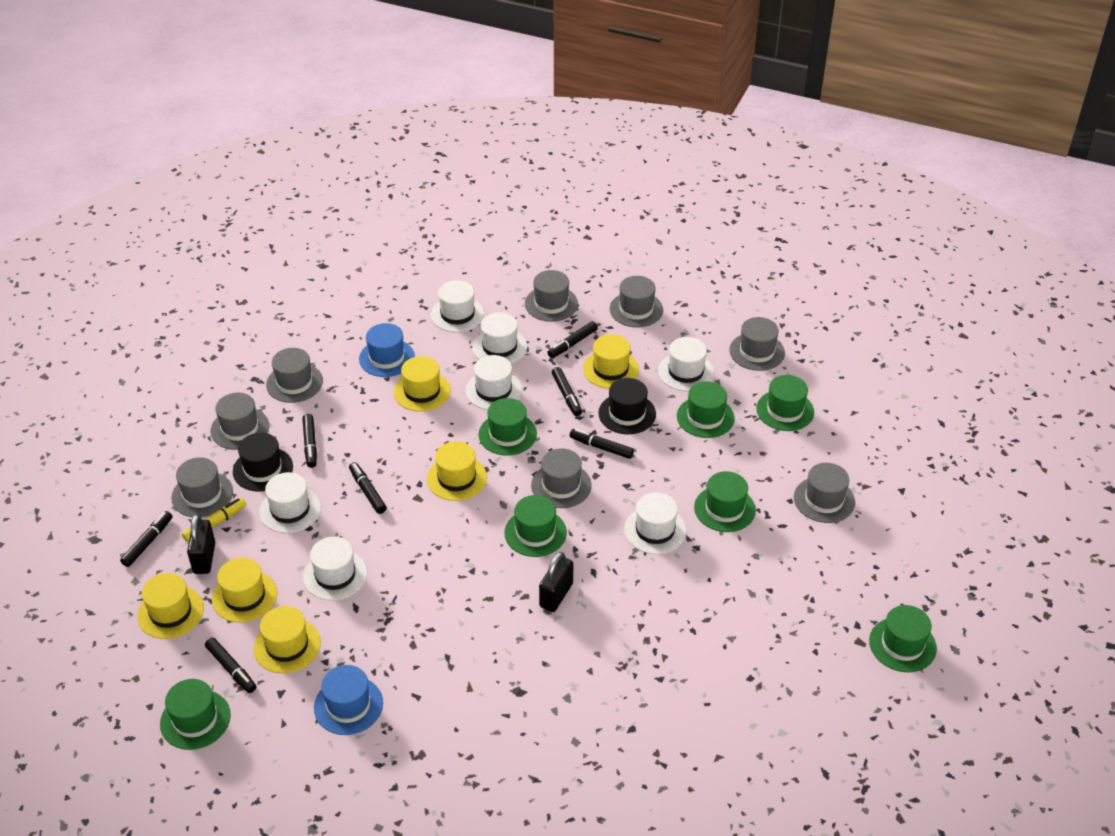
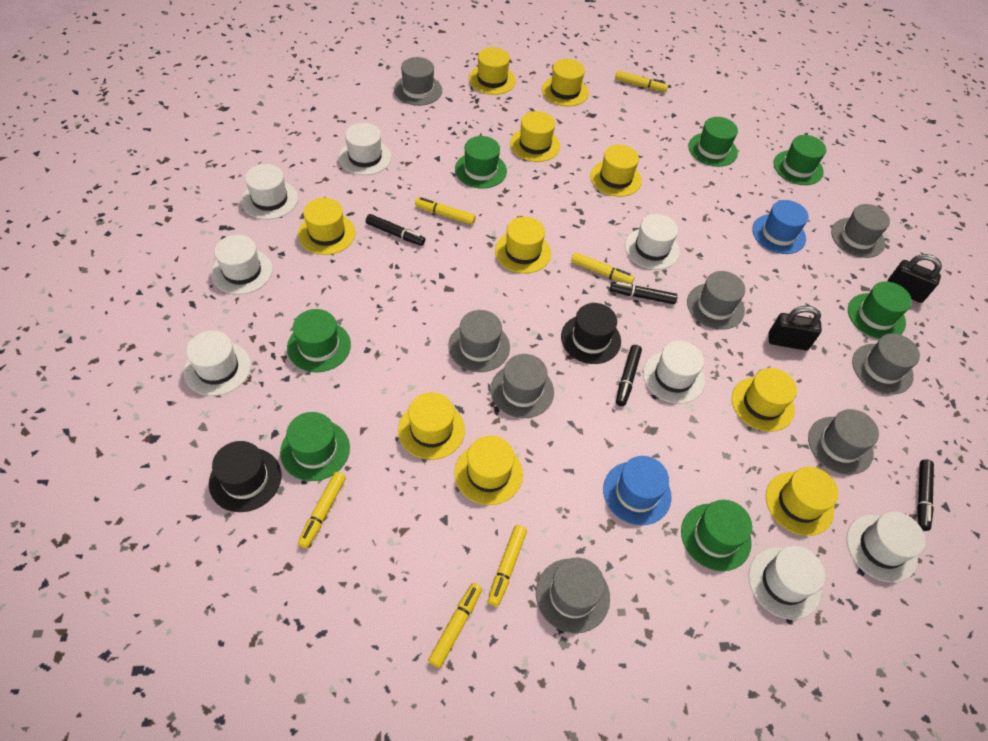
black marker: [120,511,173,567] [205,638,256,693] [302,414,317,468] [349,462,387,514] [547,321,598,358] [552,367,582,416] [569,429,634,459] = 7 -> [366,214,425,246] [610,282,677,304] [616,345,642,406] [917,460,934,531] = 4
white hat: [259,472,321,533] [303,537,367,601] [431,280,485,332] [465,355,522,410] [472,312,527,364] [624,492,686,554] [658,337,714,391] = 7 -> [184,331,251,396] [211,235,273,294] [241,164,298,219] [339,123,391,175] [625,214,680,270] [643,341,705,404] [748,546,825,620] [847,512,926,583] = 8
yellow hat: [137,573,204,639] [212,558,277,623] [253,606,321,673] [394,356,451,412] [427,441,487,501] [583,334,639,389] = 6 -> [298,198,355,255] [398,392,465,460] [454,436,523,505] [469,47,516,95] [495,217,551,273] [510,111,560,162] [542,59,589,106] [590,145,642,197] [732,368,797,432] [766,467,838,536] = 10
yellow marker: [182,498,246,542] = 1 -> [298,472,346,548] [415,197,476,225] [428,583,482,668] [488,525,527,606] [571,252,635,284] [615,71,668,92] = 6

